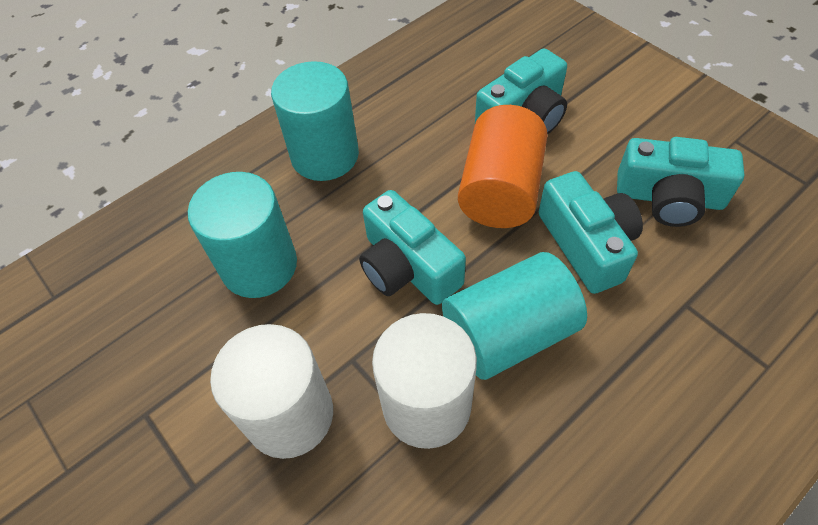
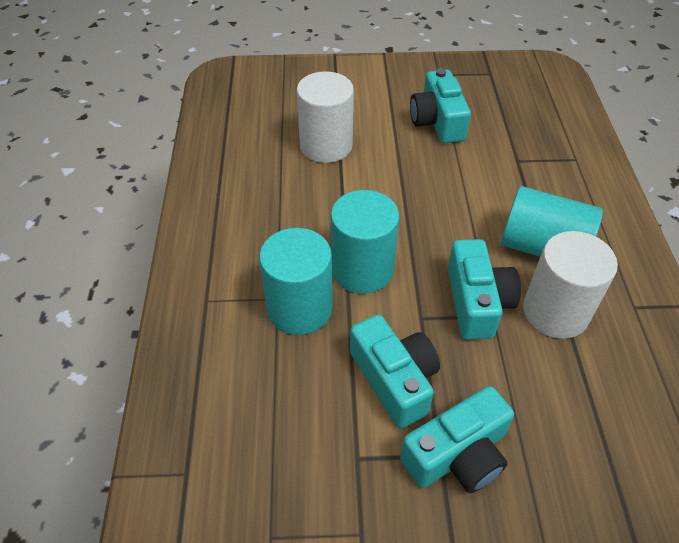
orange cylinder: [458,105,547,228] = 1 -> none = 0

